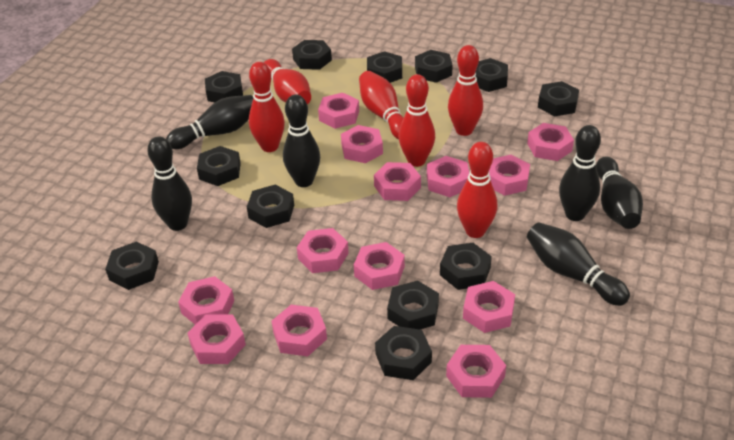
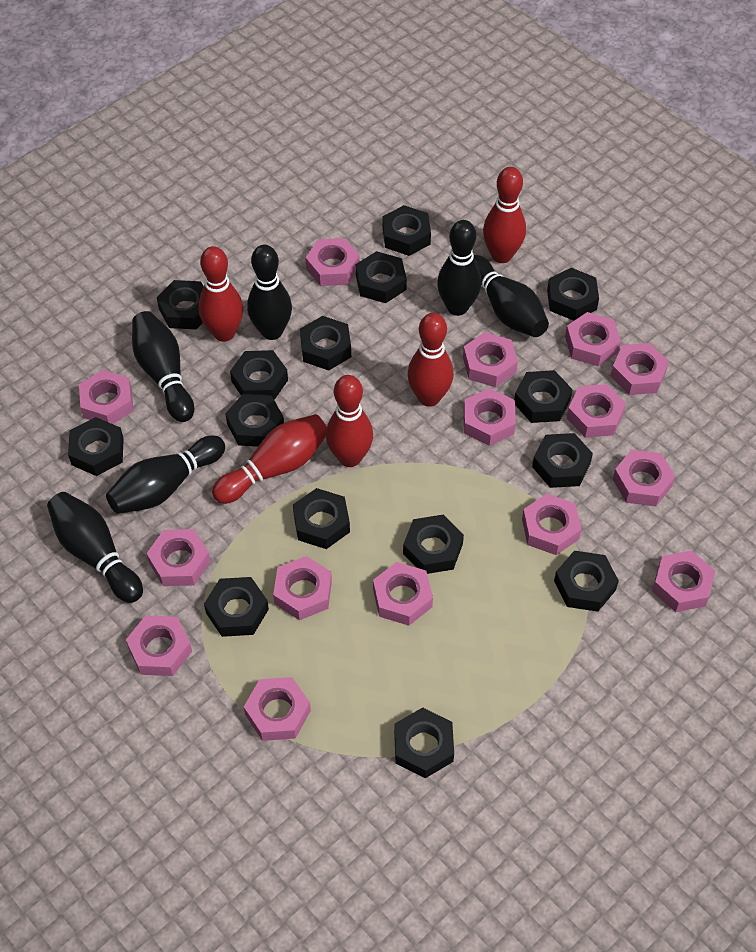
black nut: [105,242,159,290] [197,146,241,186] [205,71,243,102] [247,185,294,228] [292,40,332,70] [367,51,402,83] [375,326,432,380] [387,280,439,329] [415,50,453,83] [440,243,492,290] [476,58,508,92] [538,81,579,116] = 12 -> [68,417,124,476] [157,280,204,329] [204,577,269,637] [225,394,284,447] [230,350,288,400] [293,488,350,549] [300,316,351,371] [356,251,407,303] [383,205,431,256] [394,707,454,778] [403,515,464,574] [514,370,573,423] [532,433,593,488] [547,268,599,321] [554,551,619,612] = 15
pink nut: [178,276,234,325] [187,314,246,364] [271,305,327,356] [297,228,349,273] [318,93,359,129] [341,125,383,163] [354,242,405,290] [374,162,421,201] [427,156,469,197] [446,345,506,398] [463,281,515,333] [489,155,530,196] [527,123,574,161] = 13 -> [79,370,134,424] [126,615,192,676] [146,529,211,586] [244,677,311,741] [273,556,332,620] [305,238,360,286] [373,562,433,626] [463,332,518,387] [464,388,516,446] [522,494,582,555] [565,312,621,366] [567,384,626,438] [610,343,669,395] [613,450,675,506] [652,550,715,612] = 15
red bowling pin: [249,62,285,152] [264,59,311,104] [359,71,404,140] [399,74,435,167] [448,45,483,136] [457,142,497,238] = 6 -> [198,246,243,342] [212,414,327,504] [326,375,373,467] [407,313,454,407] [483,167,526,263] = 5

